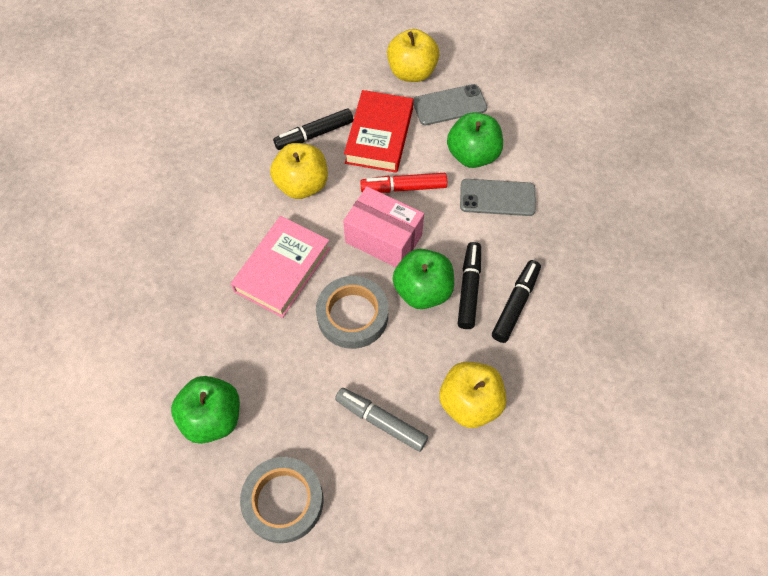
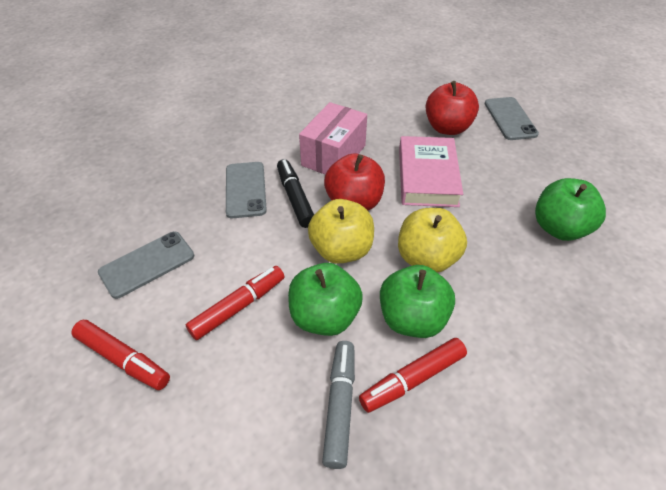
black marker: [273,108,354,150] [458,242,481,329] [492,260,541,343] = 3 -> [277,159,314,228] = 1
grey phone: [413,84,487,125] [460,179,536,216] = 2 -> [98,231,194,299] [226,162,267,218] [485,97,539,140] = 3
grey tape: [240,457,323,543] [316,276,388,349] = 2 -> none = 0
red apple: none = 0 -> [324,153,385,210] [426,81,479,135] = 2
red book: [344,90,413,173] = 1 -> none = 0
red marker: [360,173,447,193] = 1 -> [71,320,170,390] [186,266,284,340] [359,338,467,413] = 3
yellow apple: [270,143,328,199] [387,29,440,82] [439,362,507,428] = 3 -> [308,199,374,264] [398,208,467,273] = 2

